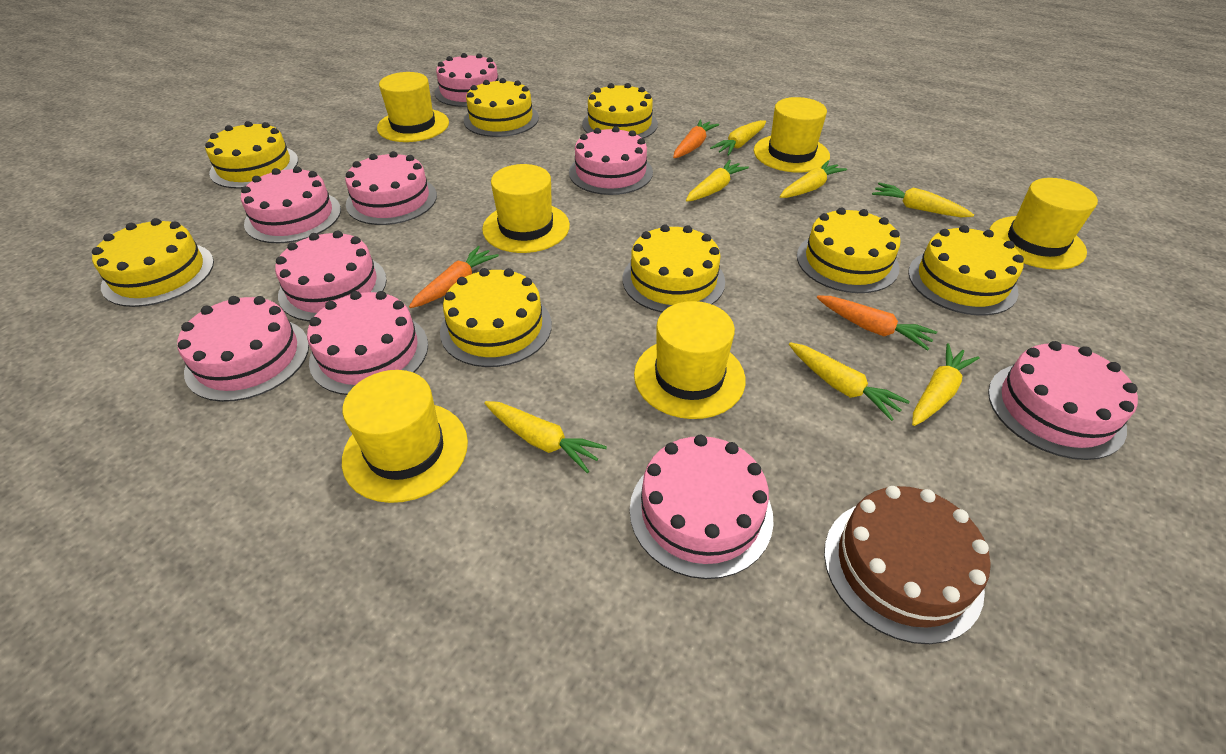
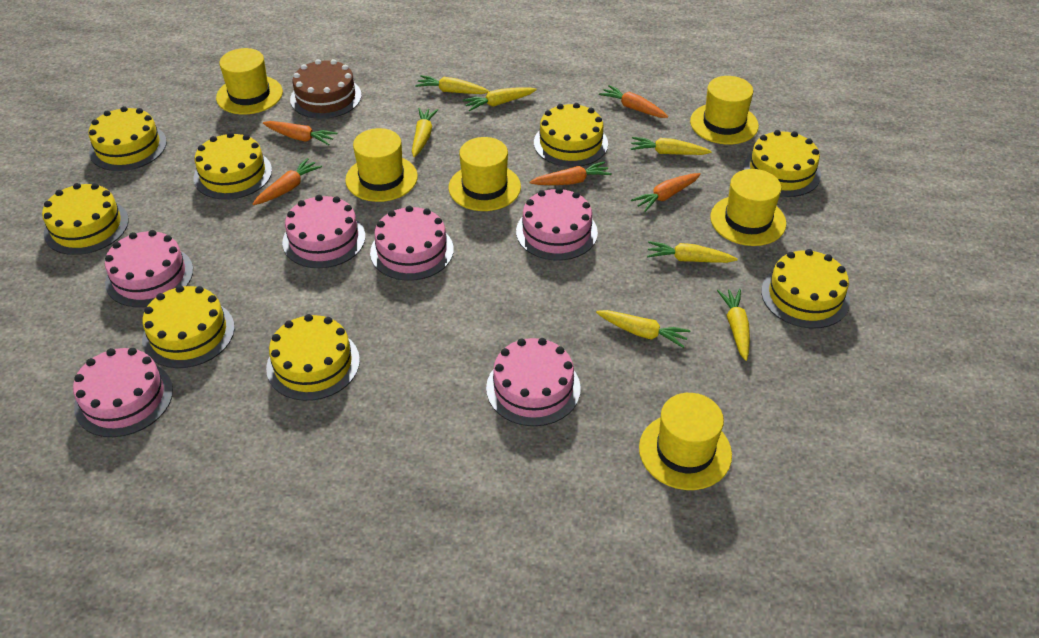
orange carrot: [409,246,499,308] [673,120,719,158] [817,295,937,351] = 3 -> [253,158,322,205] [263,121,337,145] [529,161,612,185] [599,85,668,118] [631,173,701,212] = 5
pink cake: [177,296,309,402] [241,166,341,243] [275,231,387,321] [307,291,428,395] [345,151,437,225] [435,53,499,107] [569,126,653,195] [630,435,773,579] [988,341,1138,460] = 9 -> [73,348,173,437] [105,230,193,307] [282,195,365,268] [370,206,454,281] [486,338,581,426] [516,187,598,261] = 6

